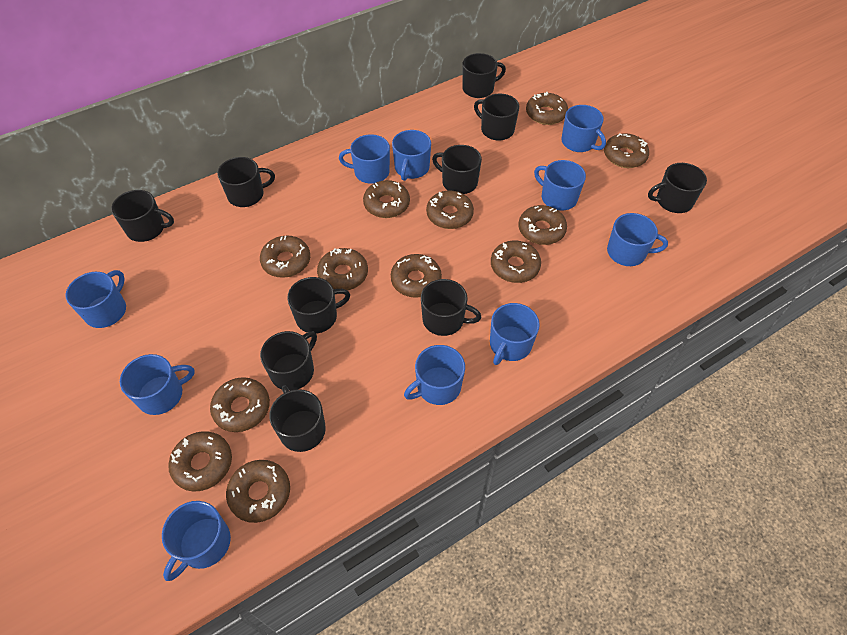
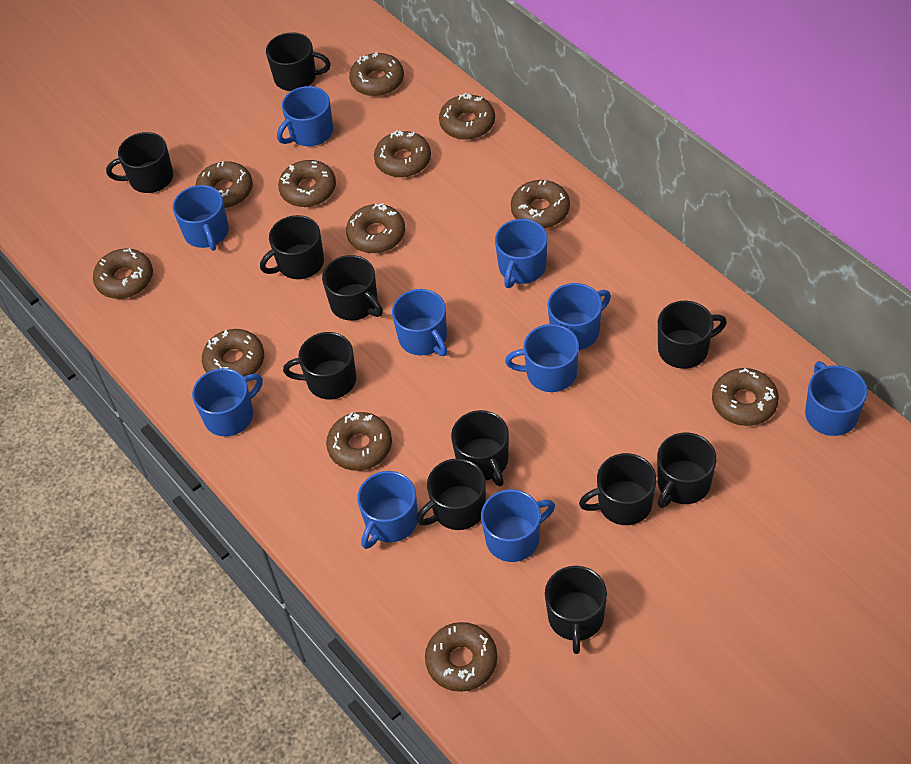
black mug: [111,190,174,242] [217,157,275,207] [260,331,317,391] [269,385,326,452] [287,277,350,334] [421,279,481,336] [432,145,482,194] [462,53,506,98] [474,93,519,141] [648,163,707,213] = 10 -> [106,132,173,193] [260,215,324,279] [266,32,331,91] [283,332,356,399] [322,255,383,321] [417,458,486,530] [451,410,509,487] [545,566,607,654] [579,453,656,525] [657,433,717,508] [658,301,727,369] = 11

